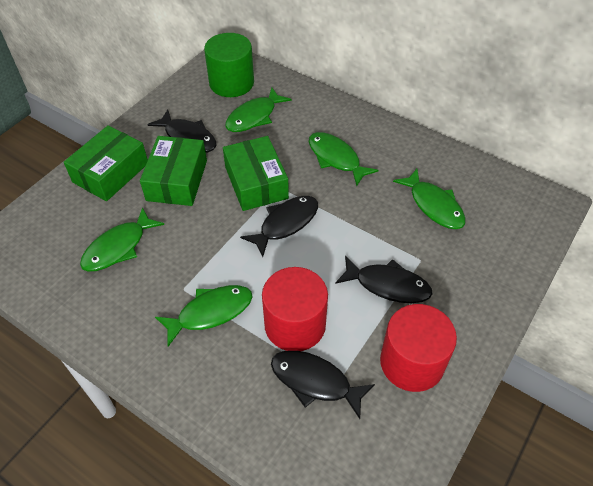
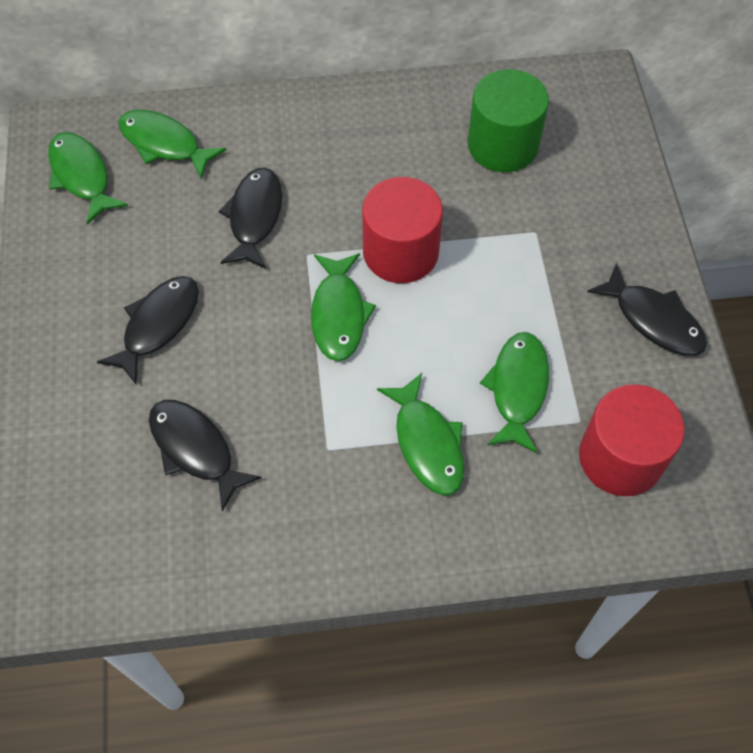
green box: [64,125,148,201] [140,136,207,206] [223,136,289,211] = 3 -> none = 0

